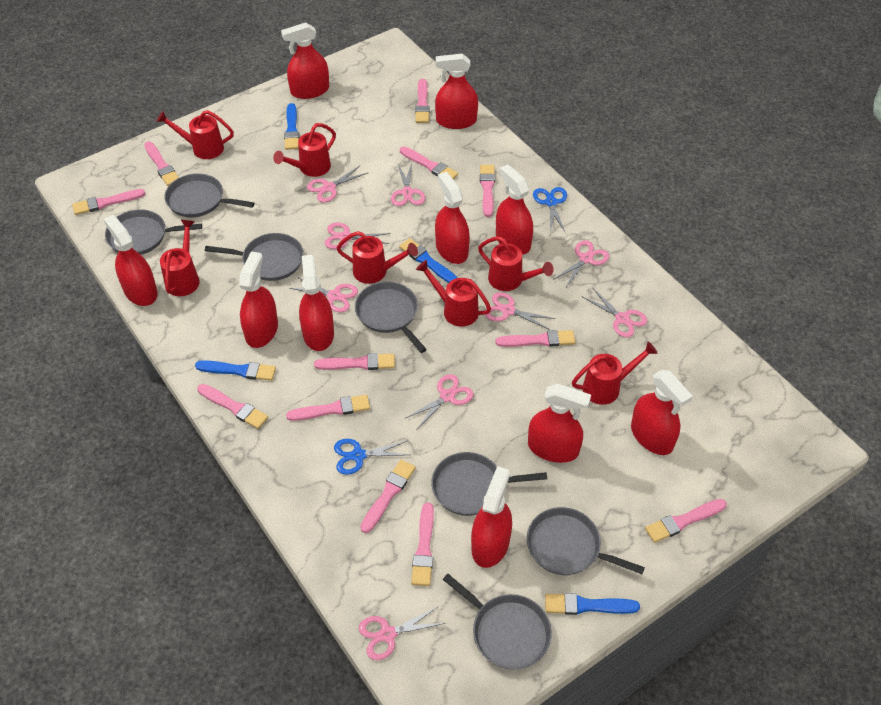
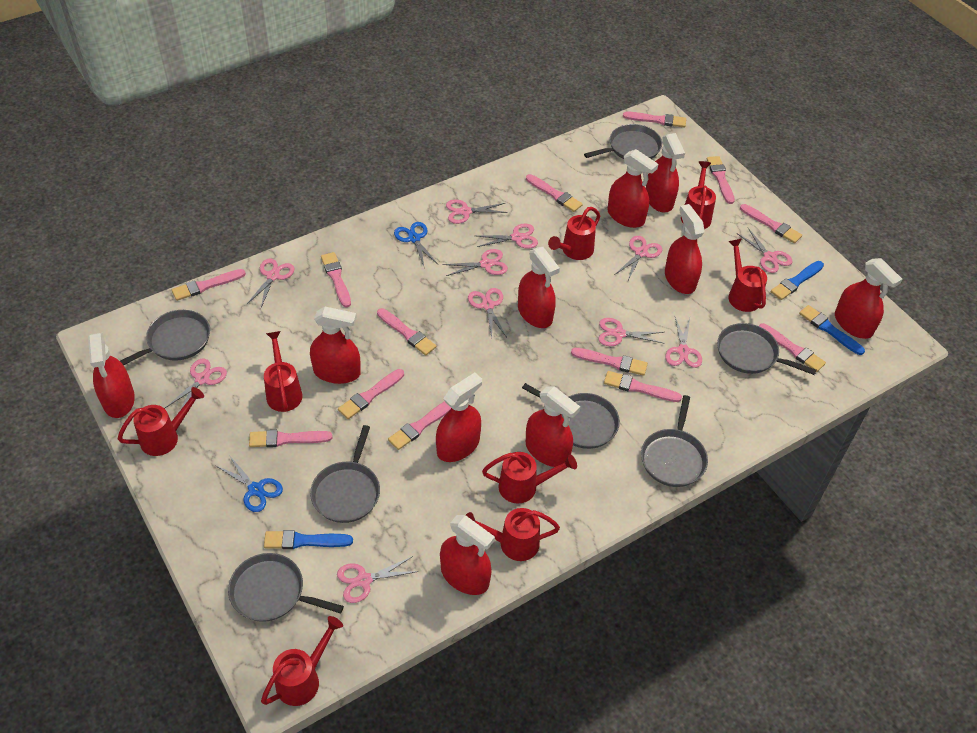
blue brush: [195,360,276,381] [284,103,299,150] [399,238,457,283] [545,593,640,615] = 4 -> [264,530,353,549] [771,261,824,300] [799,305,865,355] = 3
pink brush: [72,189,145,215] [144,142,179,186] [197,384,268,429] [286,395,370,421] [314,353,395,370] [360,460,416,533] [400,146,458,179] [411,503,434,586] [415,79,430,123] [480,165,495,217] [495,330,575,347] [645,499,727,543] = 12 -> [172,269,246,301] [249,430,333,447] [321,252,351,308] [338,369,404,419] [377,308,436,355] [388,401,451,450] [526,174,582,212] [571,348,648,376] [604,371,682,402] [623,112,686,127] [707,156,735,204] [740,204,802,243] [759,323,826,372] = 13
pink scissors: [289,276,358,312] [307,166,368,202] [325,223,391,249] [359,606,446,660] [391,163,425,206] [406,374,474,429] [485,292,555,330] [553,240,609,287] [583,287,648,338] = 9 -> [164,359,227,409] [246,258,295,308] [337,556,419,603] [442,249,508,276] [446,200,508,224] [468,288,507,339] [477,224,538,249] [599,318,665,346] [616,236,662,280] [665,317,702,368] [737,228,792,273] = 11
red watering can: [157,110,234,159] [160,220,200,296] [273,123,336,177] [337,231,418,284] [416,260,491,327] [478,237,554,291] [572,342,658,405] = 7 -> [117,387,204,456] [261,616,343,706] [264,331,302,412] [466,508,560,561] [482,452,577,504] [548,207,600,260] [681,161,716,229] [728,239,767,312] = 8

